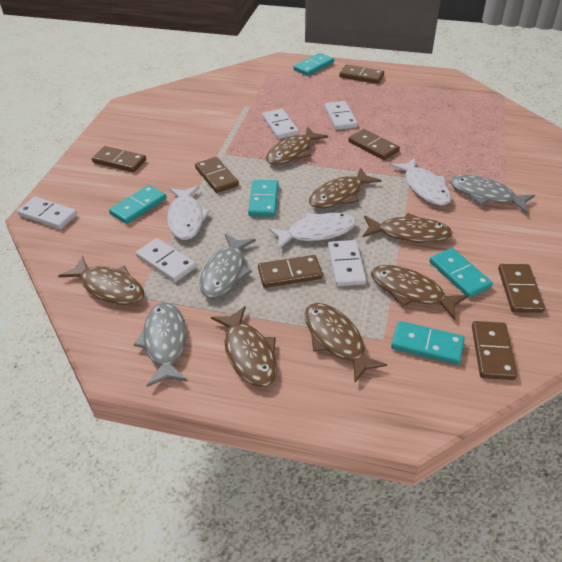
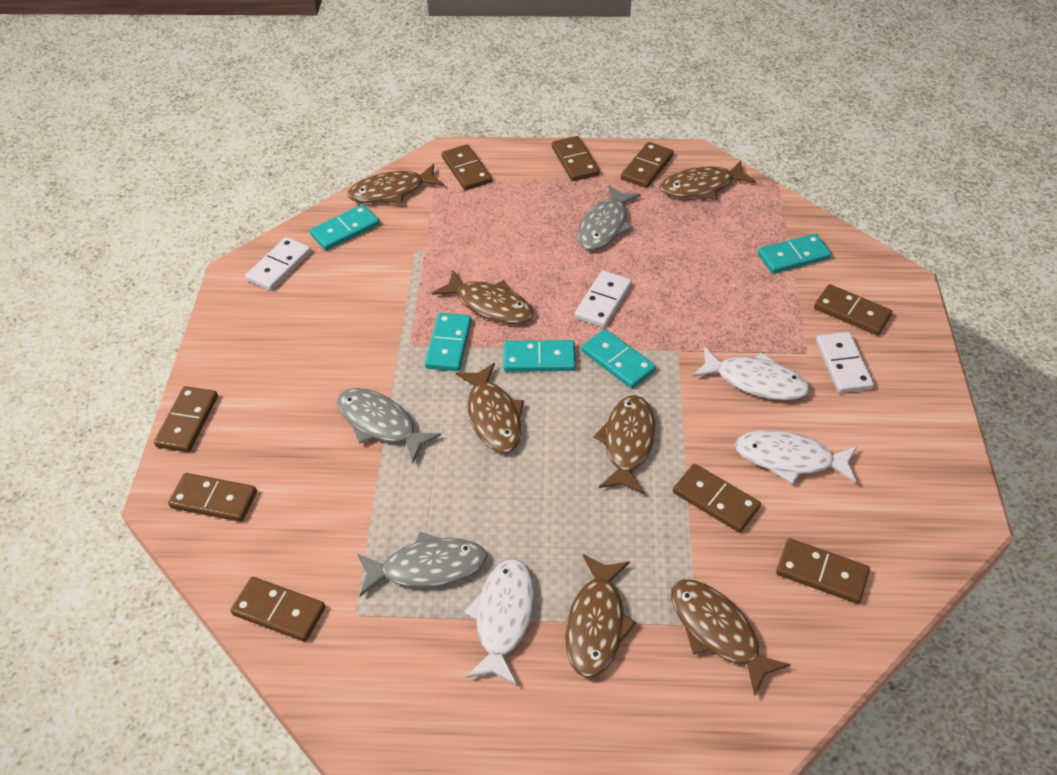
brown domino: [92,146,146,172] [195,157,239,193] [258,255,323,288] [339,64,384,84] [348,129,400,160] [472,321,517,380] [498,264,545,313] = 7 -> [154,386,218,452] [168,473,257,522] [231,577,326,642] [442,144,492,190] [552,136,599,181] [621,142,674,188] [673,464,761,533] [776,538,870,604] [814,284,892,335] = 9
white domino: [17,197,77,229] [136,238,196,282] [262,109,299,139] [325,101,358,130] [328,240,366,286] = 5 -> [245,237,311,291] [575,270,632,328] [816,332,874,393] = 3

